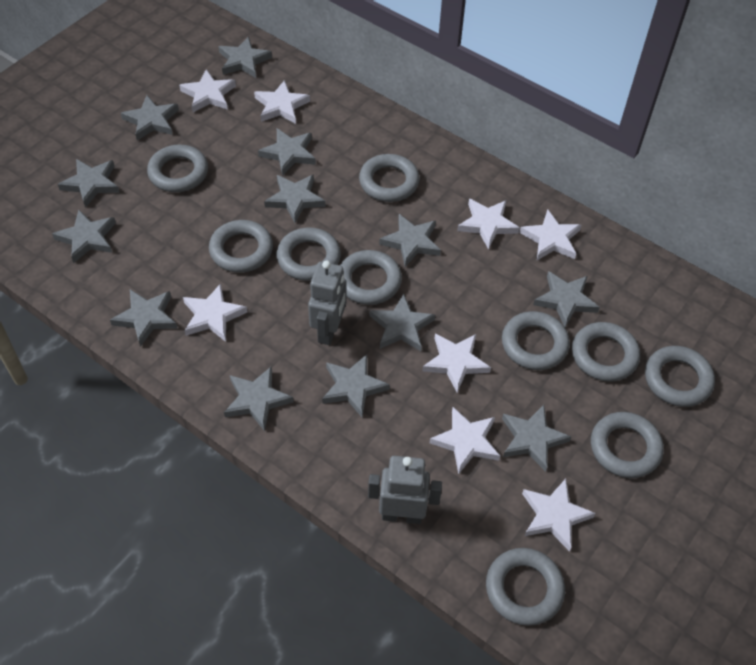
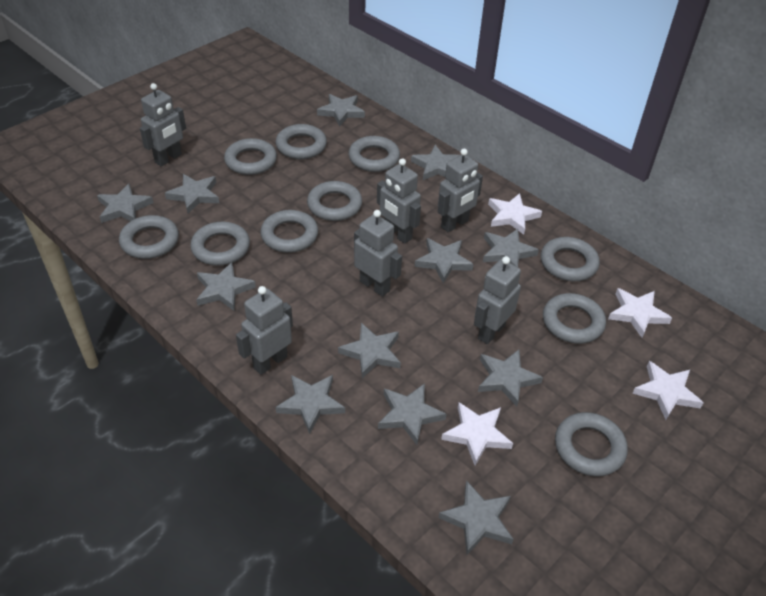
grey robot: [308,260,347,345] [368,456,442,524] = 2 -> [140,83,186,166] [236,286,293,375] [354,210,402,297] [377,158,421,244] [438,149,483,232] [474,256,521,344] = 6
grey star: [52,210,116,263] [58,159,120,208] [110,289,178,347] [121,95,179,141] [218,36,272,78] [224,366,294,431] [258,128,316,176] [264,174,325,223] [322,354,390,417] [370,294,435,351] [379,214,441,267] [502,405,571,472] [533,271,600,327] = 13 -> [97,184,153,223] [165,174,219,213] [196,262,256,311] [276,375,345,434] [317,94,365,126] [338,323,401,379] [378,383,446,445] [411,145,460,180] [414,238,474,284] [439,480,514,555] [478,350,543,407] [483,229,539,267] = 12
white star: [179,69,236,113] [183,283,248,342] [254,80,310,124] [423,333,491,392] [430,407,500,475] [457,199,520,250] [520,209,581,260] [522,479,596,552] = 8 -> [441,402,513,466] [488,193,542,235] [608,288,672,338] [632,361,704,420] = 4

